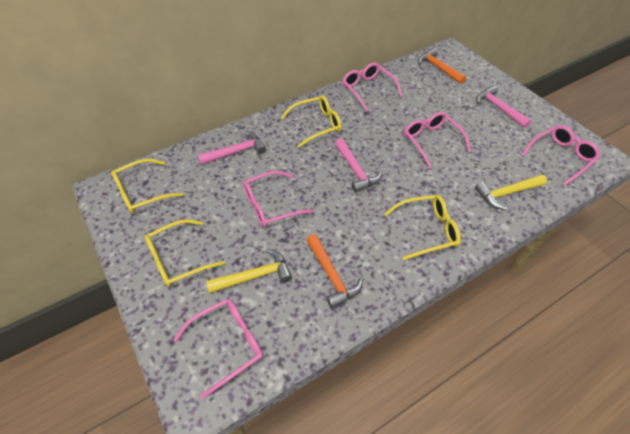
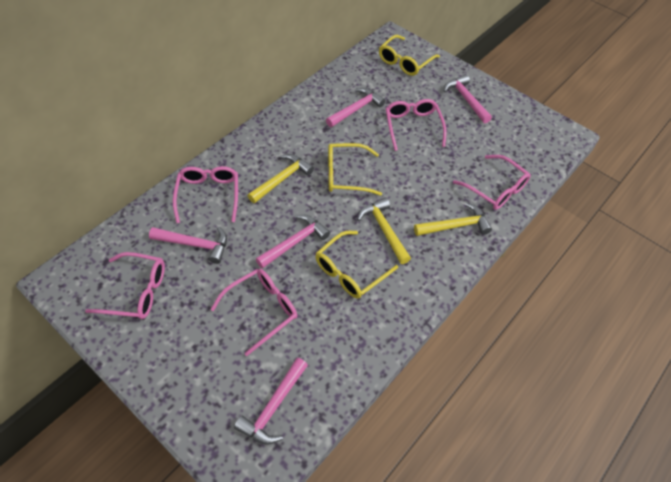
orange hammer: [306,234,363,309] [418,48,466,84] = 2 -> none = 0
pink hammer: [197,131,266,165] [335,138,382,193] [476,85,531,128] = 3 -> [149,227,227,264] [234,358,308,445] [256,215,330,269] [326,88,386,127] [444,74,492,123] = 5
yellow glasses: [111,159,184,213] [145,219,225,287] [281,95,342,148] [385,195,461,260] = 4 -> [315,231,398,299] [328,143,382,196] [379,35,440,76] = 3
yellow hammer: [206,249,292,293] [475,174,547,210] = 2 -> [248,154,314,203] [357,198,411,264] [414,203,492,236] = 3

